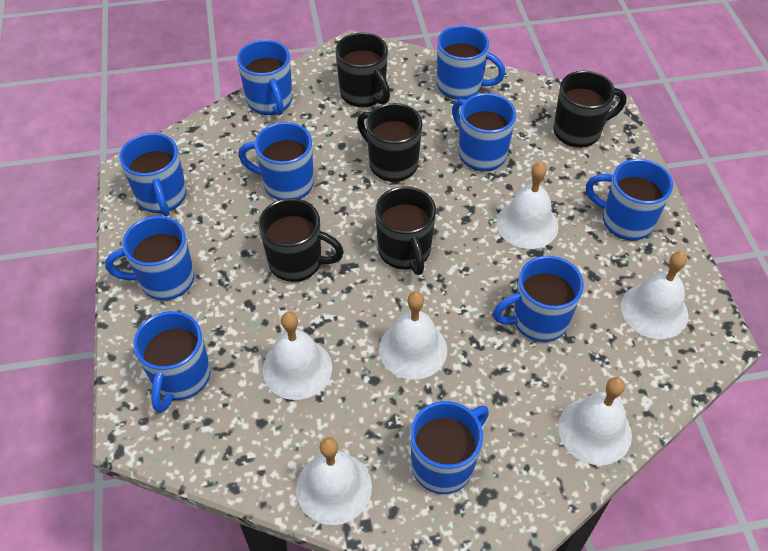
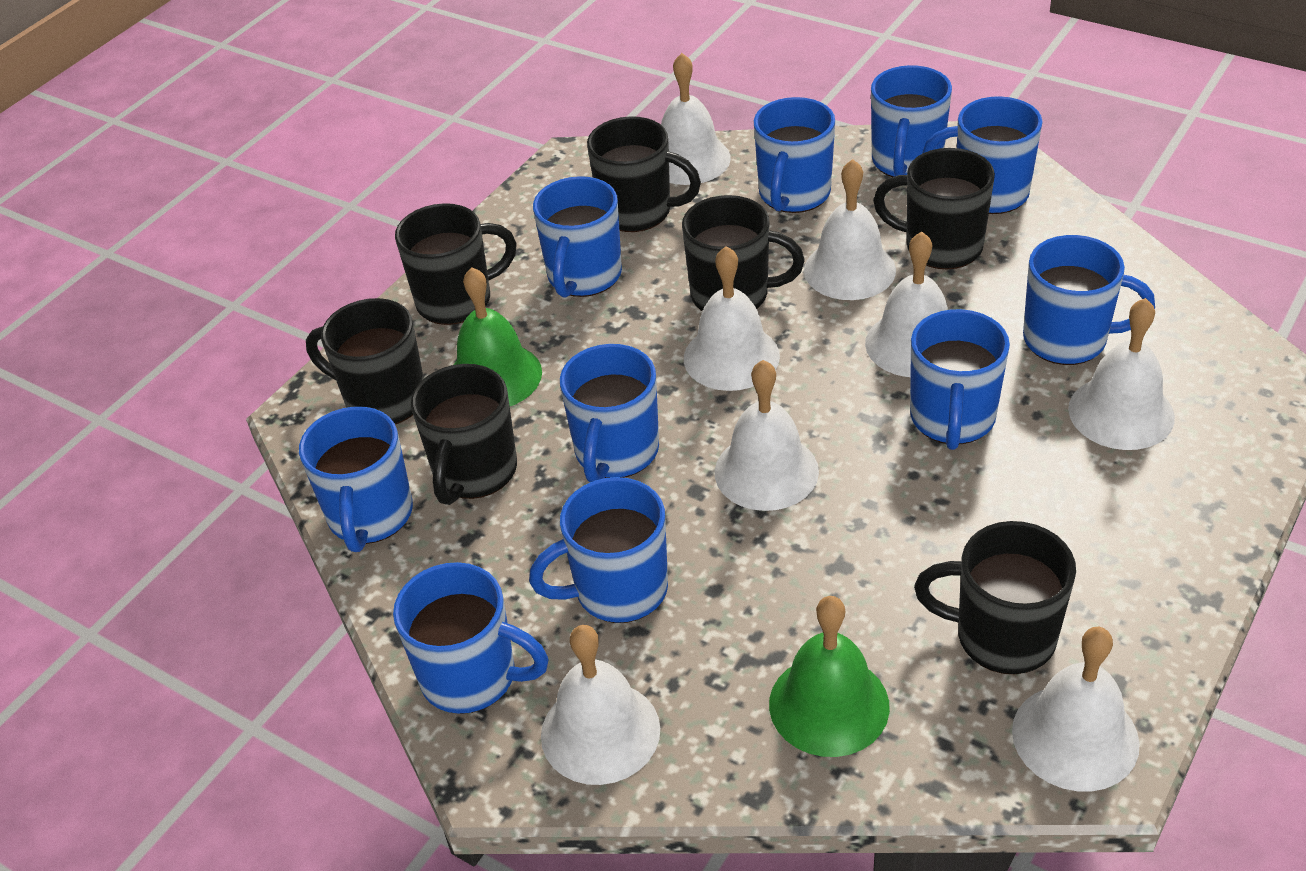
black mug: [259,198,344,282] [336,32,390,107] [357,103,422,182] [375,186,436,275] [553,71,627,148] = 5 -> [306,298,424,424] [395,203,517,325] [411,364,517,505] [587,116,701,232] [682,195,805,311] [873,148,995,269] [914,521,1076,674] = 7
green bell: none = 0 -> [453,268,542,406] [769,596,890,757] = 2
white bell: [263,312,332,400] [296,437,372,525] [379,292,447,380] [496,162,559,249] [558,377,632,465] [621,251,689,339] = 6 -> [541,625,660,785] [661,53,731,185] [684,246,780,391] [715,360,819,511] [804,159,896,300] [865,232,948,377] [1012,627,1140,791] [1068,298,1175,450] = 8

